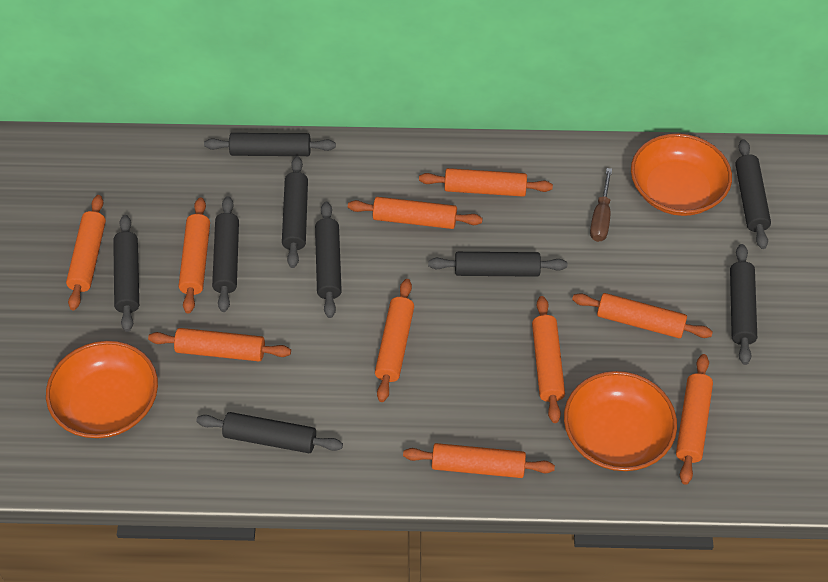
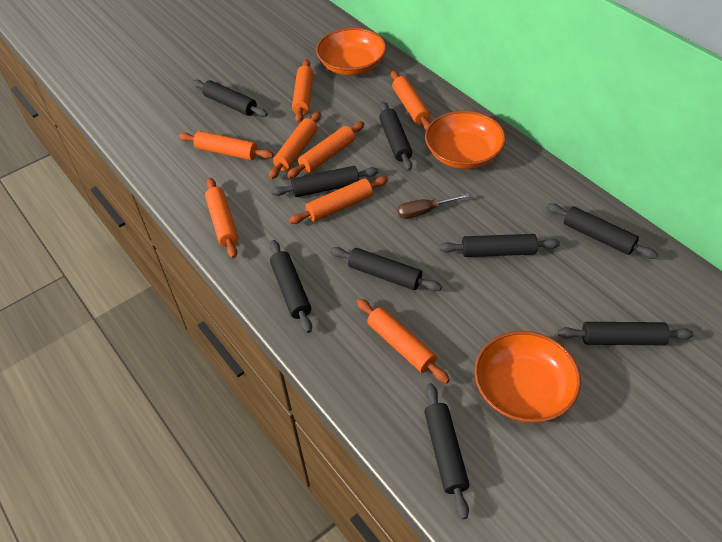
orange rolling pin: [66,195,106,310] [148,328,291,361] [179,197,210,314] [348,197,483,229] [375,279,414,402] [403,443,555,478] [419,168,553,197] [532,296,565,423] [572,293,713,338] [676,354,713,485] = 10 -> [179,131,274,160] [205,178,238,258] [269,111,321,180] [287,121,365,178] [289,176,388,224] [292,59,313,123] [357,299,450,384] [391,71,431,130] = 8

